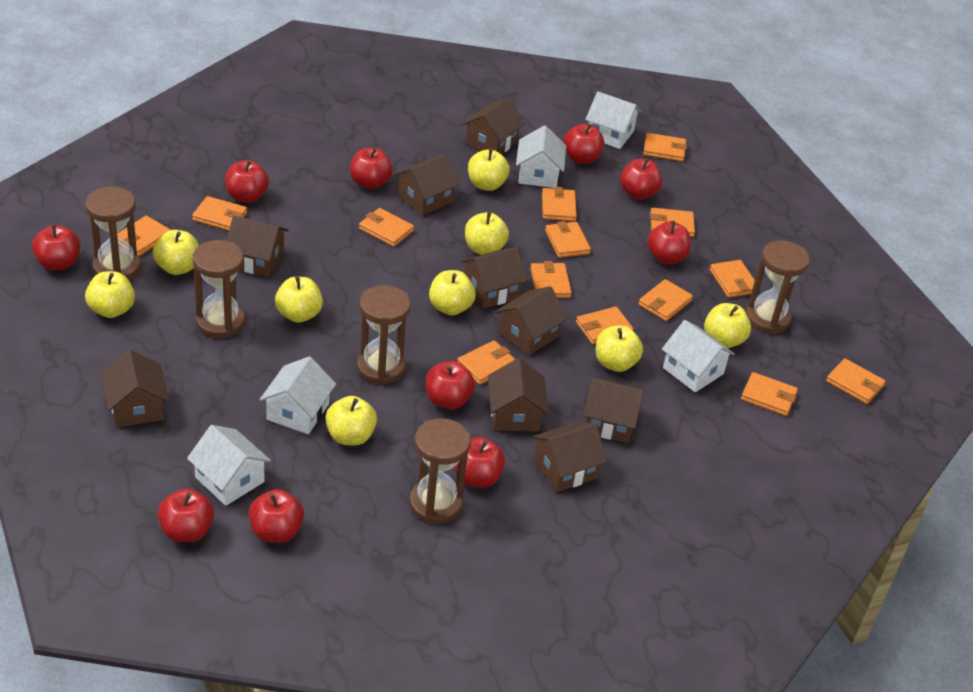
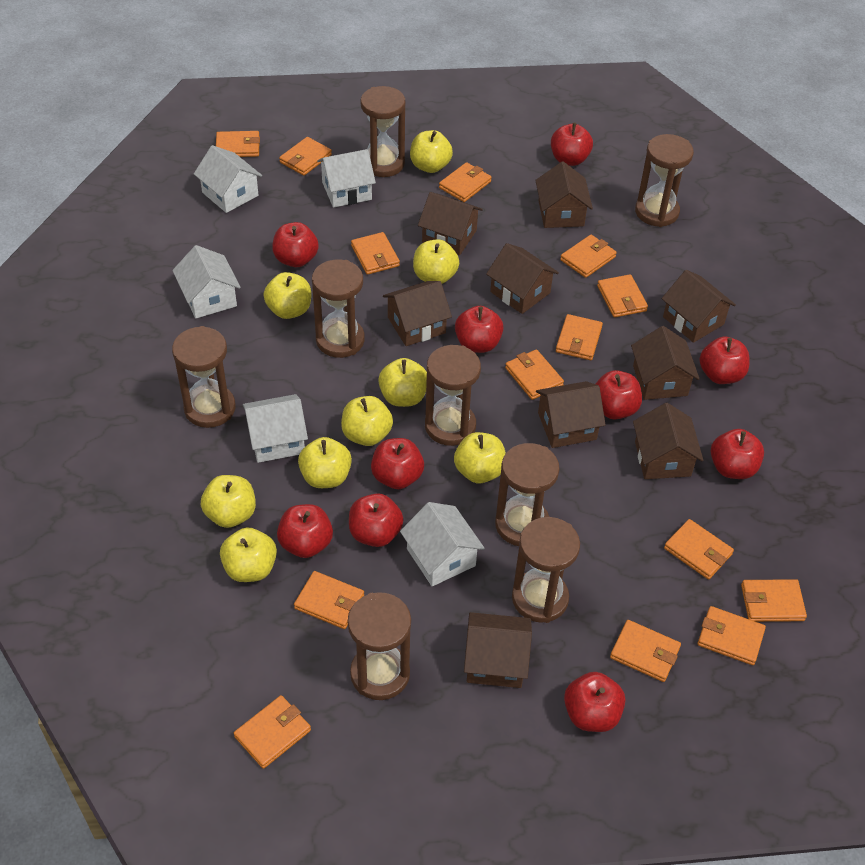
brown hourglass: [85,187,141,280] [193,240,245,338] [357,285,411,385] [409,418,471,524] [746,240,810,334] = 5 -> [172,326,236,428] [312,260,365,358] [348,592,411,700] [360,86,405,177] [425,345,481,446] [495,443,560,546] [512,517,580,623] [635,134,694,227] = 8

